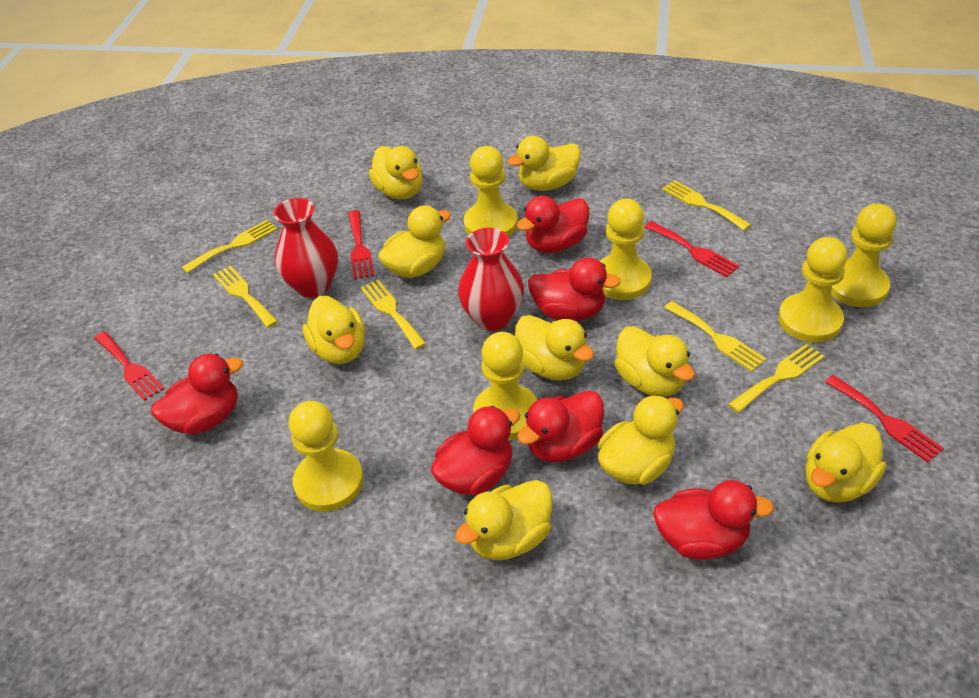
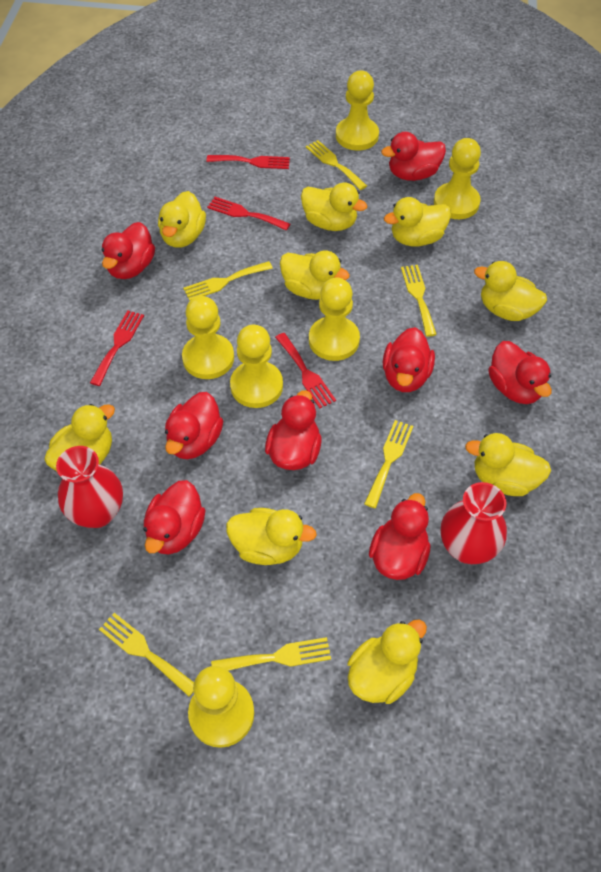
red duck: [151,353,243,434] [431,406,520,495] [517,196,589,253] [517,390,604,462] [528,257,621,321] [653,480,774,560] = 6 -> [101,222,155,279] [144,480,206,554] [165,392,223,459] [265,390,321,470] [369,493,431,580] [381,132,446,181] [383,327,435,392] [488,341,552,404] = 8

